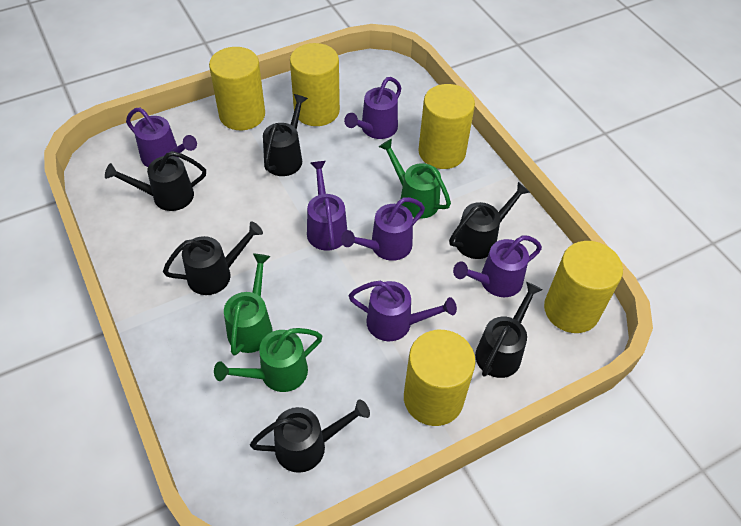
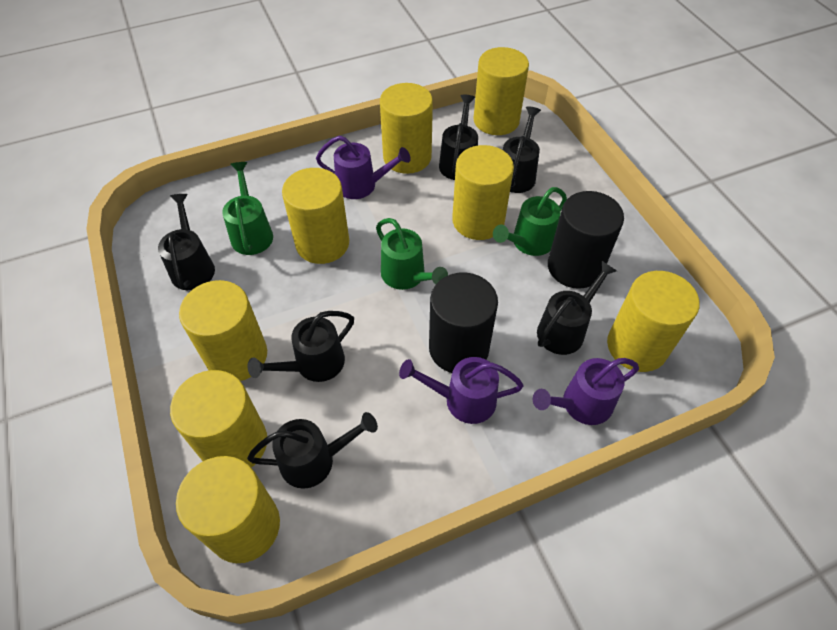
black cylinder: none = 0 -> [429,272,498,373] [548,191,624,289] = 2
purple watering can: [126,107,197,167] [307,161,347,251] [341,197,425,261] [344,77,401,139] [349,281,457,341] [453,235,542,297] = 6 -> [316,136,411,199] [399,357,524,424] [533,358,639,425] = 3
yellow cylinder: [209,47,265,130] [290,43,340,126] [404,330,476,426] [418,84,475,169] [544,241,623,333] = 5 -> [170,370,267,467] [176,456,280,563] [179,280,267,381] [282,168,349,264] [380,83,433,174] [452,145,514,240] [474,47,529,135] [607,271,700,372] = 8

